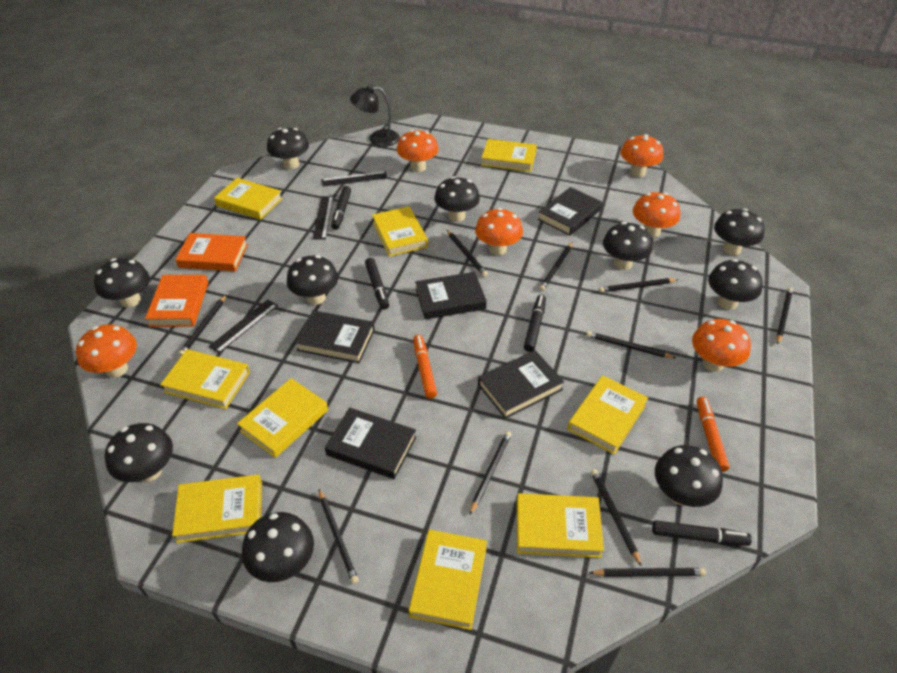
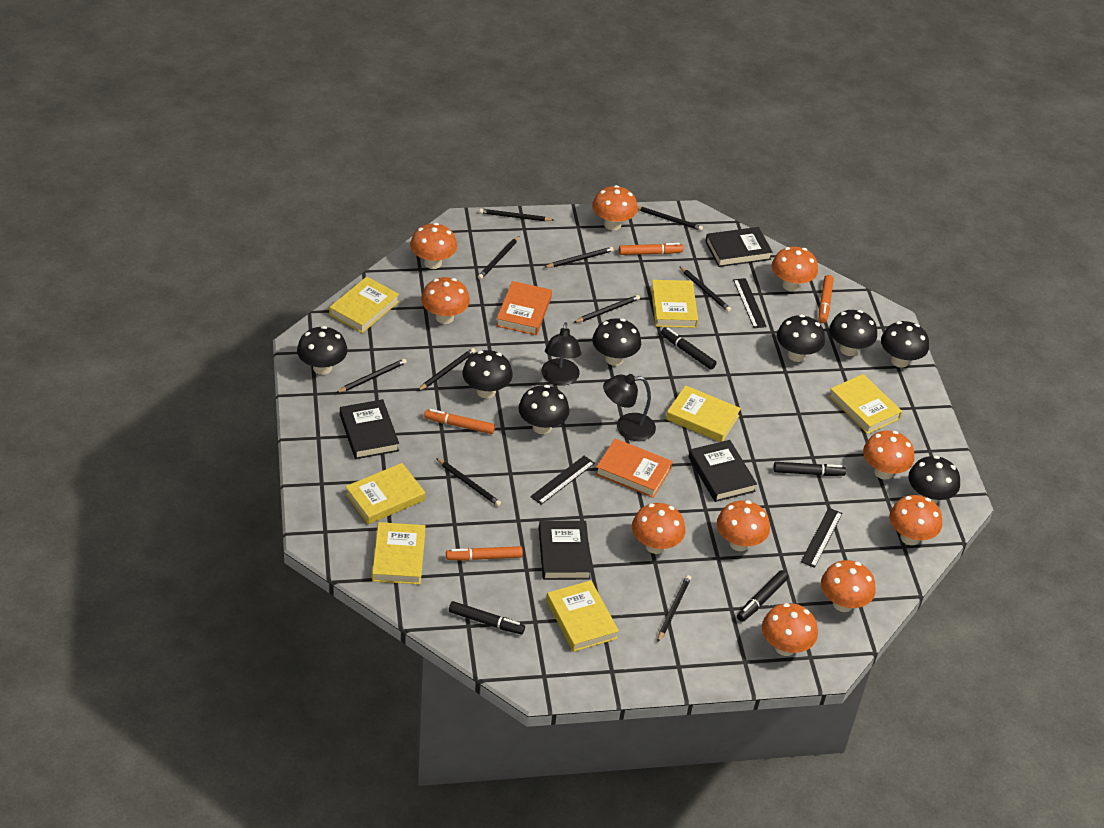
black book: [295,310,375,363] [325,407,416,479] [415,272,487,320] [478,350,564,419] [538,187,602,236] = 5 -> [340,399,399,459] [539,521,592,580] [689,440,757,502] [705,227,773,267] = 4
black lamp: [350,85,400,147] = 1 -> [541,322,581,386] [603,374,656,441] = 2
black mushroom: [94,258,149,308] [105,423,173,482] [242,512,314,582] [267,128,309,169] [287,255,338,305] [434,176,480,222] [603,222,652,270] [655,445,723,507] [708,259,763,310] [714,208,765,255] = 10 -> [297,326,348,375] [462,350,513,398] [518,385,570,434] [592,318,641,366] [777,314,825,362] [829,310,877,356] [881,321,929,368] [908,456,960,504] = 8
orange marker: [413,335,437,399] [697,397,730,472] = 2 -> [424,409,495,434] [446,546,523,561] [619,243,683,255] [819,275,834,323] = 4
orange mushroom: [76,325,137,378] [397,130,439,172] [475,208,523,255] [620,134,663,177] [633,192,680,238] [692,319,751,372] = 6 -> [410,223,457,269] [421,277,470,324] [592,185,638,230] [632,503,685,554] [717,500,770,551] [762,603,818,656] [772,246,818,292] [821,560,876,612] [863,431,914,480] [889,495,942,545] = 10
yellow book: [160,349,250,409] [172,474,262,543] [214,178,283,220] [237,378,328,458] [372,206,428,257] [409,530,487,630] [481,139,537,172] [517,493,604,558] [567,375,648,455] = 9 -> [329,277,399,333] [345,463,425,524] [372,522,425,584] [546,580,619,652] [651,280,698,328] [666,385,741,442] [829,374,902,434] = 7

